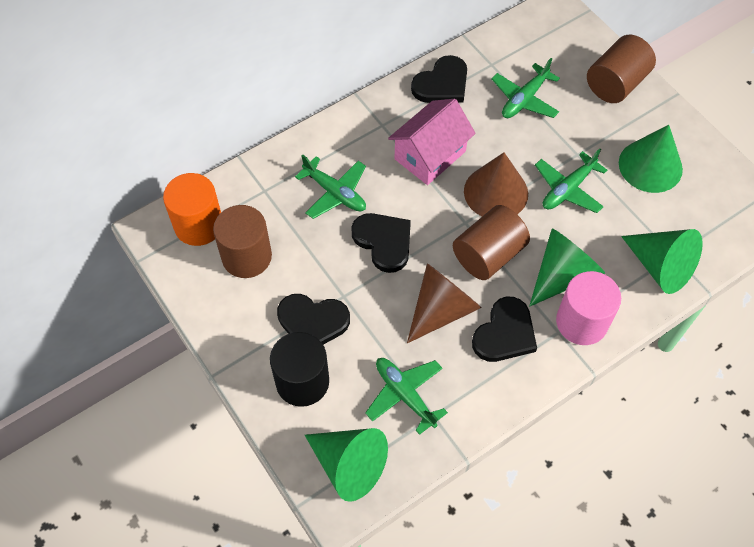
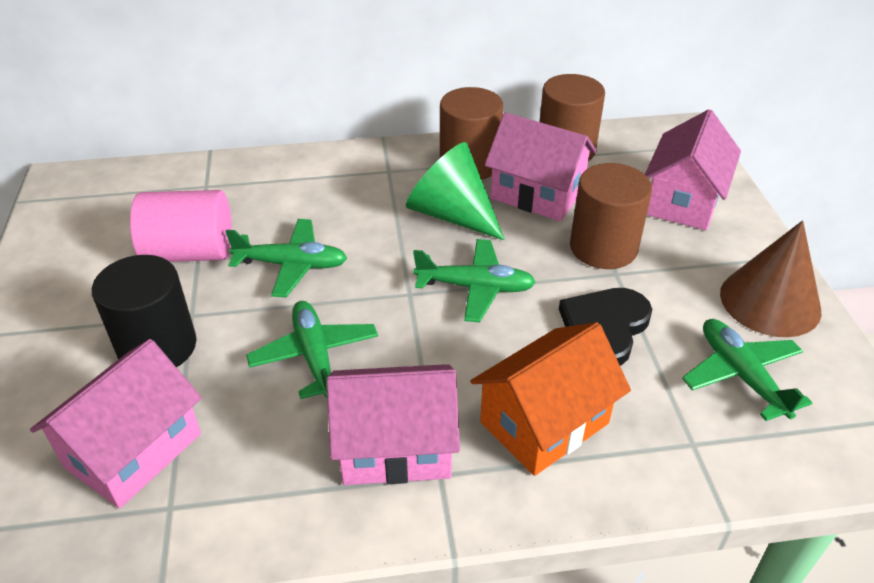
black heart: [277,294,350,345] [351,213,411,273] [411,55,467,103] [472,297,537,362] = 4 -> [559,288,652,366] = 1
brown cone: [407,263,482,343] [464,152,528,216] = 2 -> [720,220,821,337] = 1
green cone: [305,428,388,502] [529,228,605,306] [619,125,683,193] [621,229,703,294] = 4 -> [406,142,505,240] = 1
orange cylinder: [163,173,221,246] = 1 -> none = 0
orange house: none = 0 -> [470,322,631,476] = 1
pink house: [388,99,476,185] = 1 -> [30,339,202,509] [327,364,460,485] [485,113,597,221] [645,109,741,230] = 4

